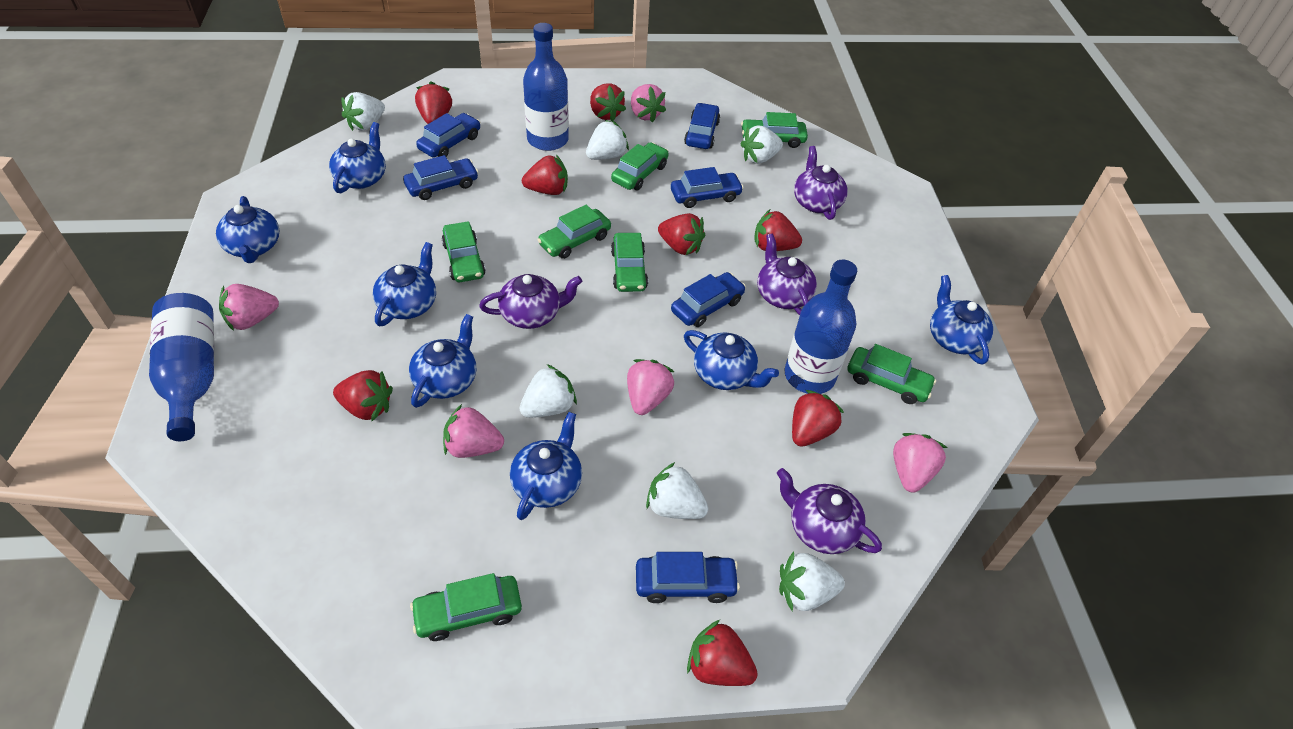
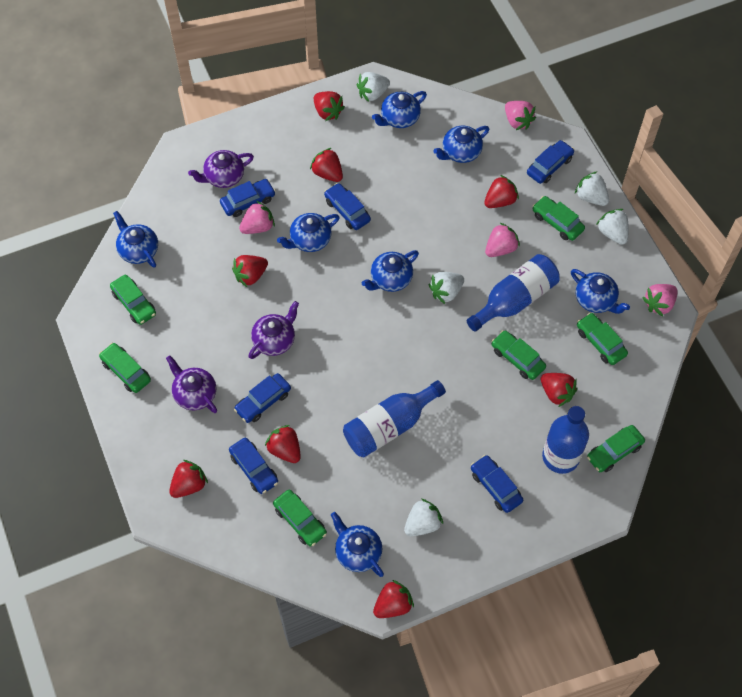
pink strawberry: [219,284,279,331] [443,404,504,458] [627,359,674,415] [631,84,666,123] [893,433,947,493] = 5 -> [239,201,275,234] [485,223,520,257] [505,101,536,130] [642,284,678,316] = 4
purple teapot: [479,274,582,329] [757,234,817,315] [777,468,882,554] [794,146,848,220] = 4 -> [166,355,217,413] [188,150,254,188] [248,301,299,359] = 3
white strawberry: [342,92,385,131] [519,364,577,418] [586,120,629,160] [646,462,708,519] [740,125,783,164] [779,551,845,611] = 6 -> [357,72,390,102] [404,499,443,536] [429,272,464,304] [575,172,609,206] [596,209,629,245] = 5

